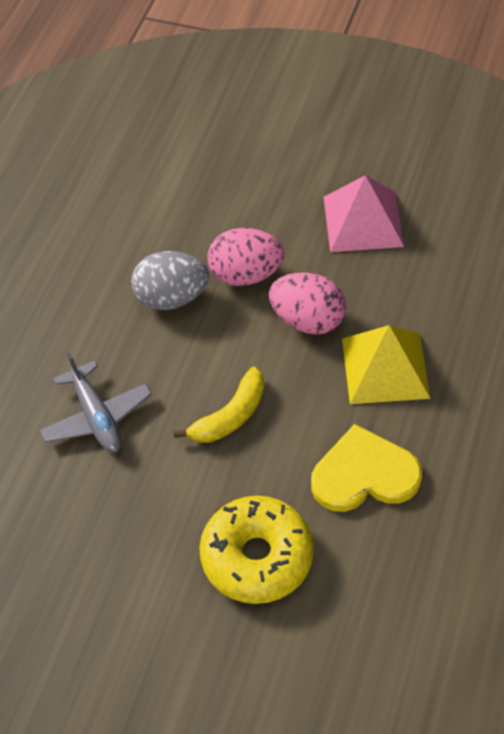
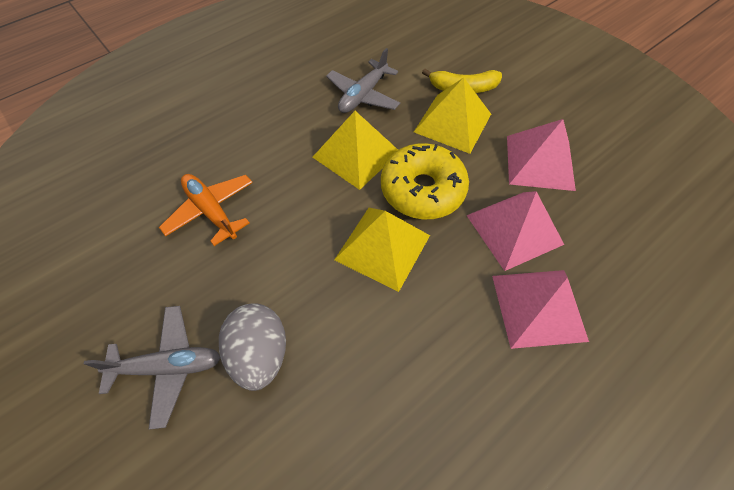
grey plane: [39,352,152,453] = 1 -> [84,306,220,429] [326,48,400,113] = 2
orange plane: none = 0 -> [159,174,253,246] = 1
pink egg: [207,228,284,286] [269,273,346,335] = 2 -> none = 0
pink pyramid: [323,175,404,252] = 1 -> [466,191,564,271] [492,270,589,349] [507,119,576,191] = 3
yellow heart: [311,424,422,512] = 1 -> none = 0
yellow pyramid: [342,325,430,404] = 1 -> [313,111,398,190] [334,208,430,292] [414,77,491,154] = 3

